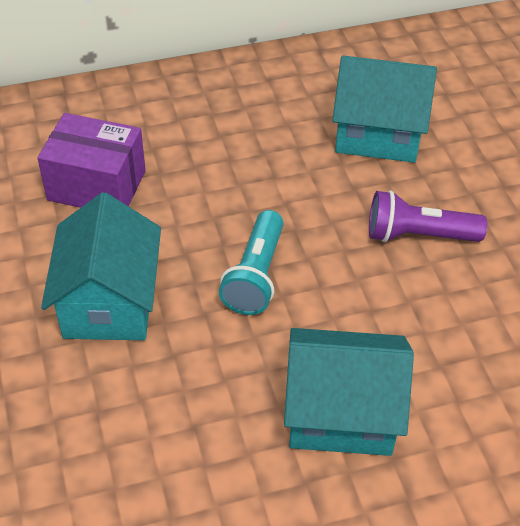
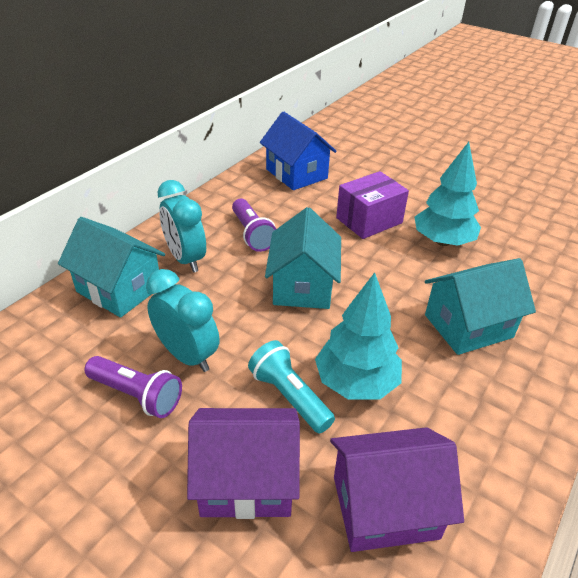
blue house: none = 0 -> [260,111,337,190] = 1
purple flashlight: [369,190,487,242] = 1 -> [84,356,182,418] [232,198,276,252] = 2
purple house: none = 0 -> [187,408,300,519] [330,427,464,552] = 2
turquoise clock: none = 0 -> [146,269,219,372] [158,180,206,273] = 2
turquoise tree: none = 0 -> [315,272,402,400] [414,142,481,246] = 2

